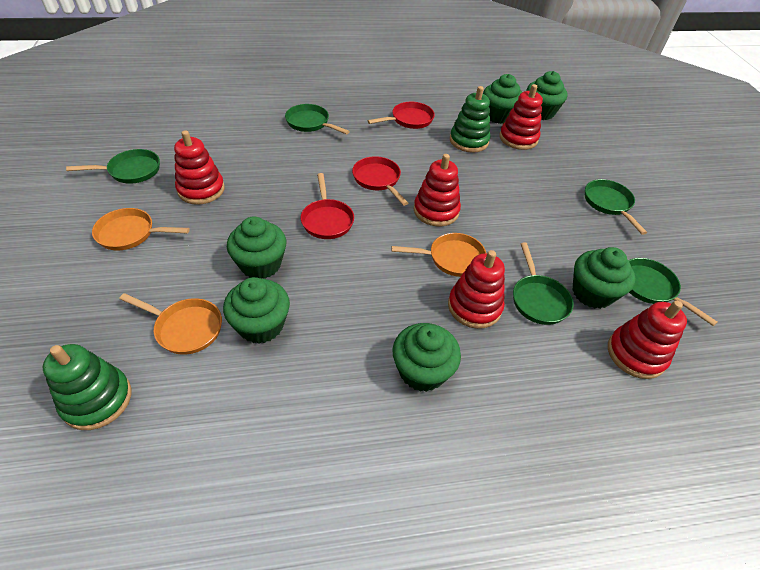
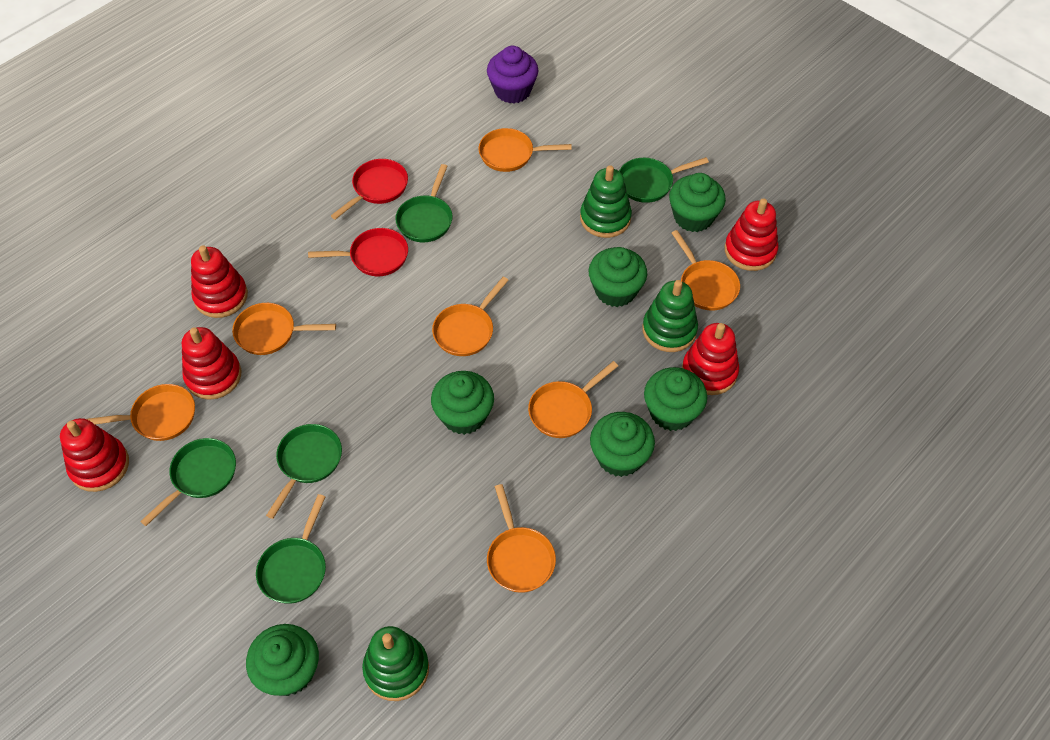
green stacking toy: [43,344,132,430] [450,86,490,153] = 2 -> [362,626,429,701] [580,165,632,238] [642,280,698,352] = 3
orange pan: [92,208,190,251] [119,293,222,355] [392,233,487,277] = 3 -> [87,384,195,441] [232,303,336,355] [432,277,509,356] [478,128,572,172] [487,484,556,593] [528,361,618,438] [672,230,740,311] = 7
purple cupcake: none = 0 -> [487,46,538,103] = 1
red pan: [301,173,354,239] [352,156,408,206] [367,102,435,129] = 3 -> [308,228,408,276] [331,159,408,220] = 2

